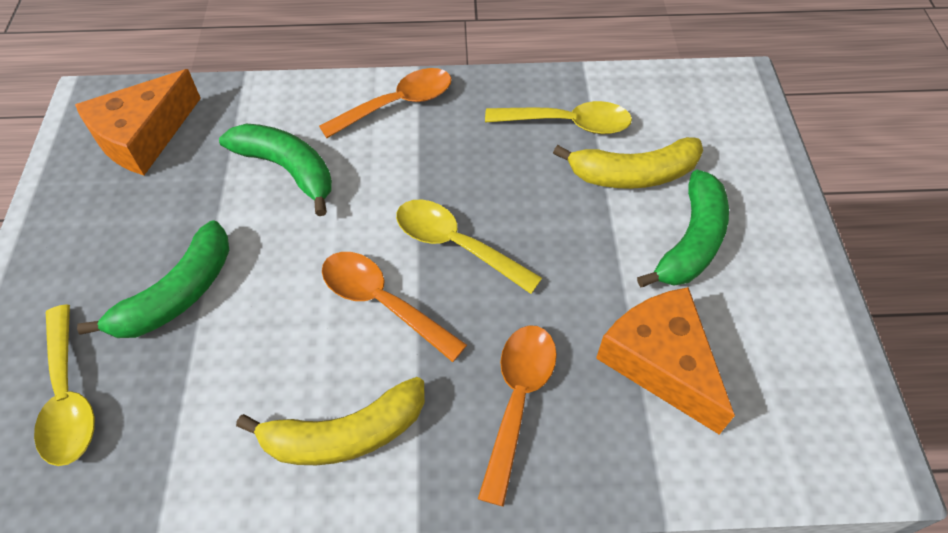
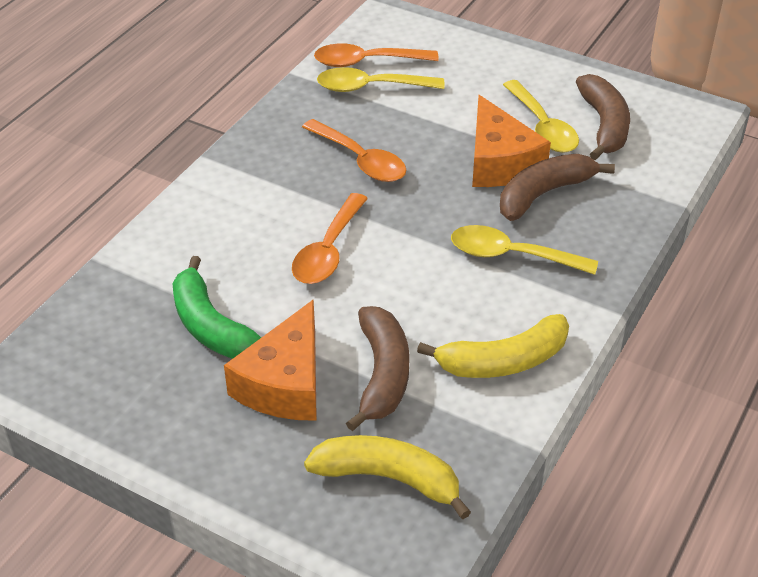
brown banana: none = 0 -> [346,306,410,431] [500,154,615,221] [576,74,630,160] = 3
green banana: [77,220,229,338] [219,123,332,216] [637,170,729,287] = 3 -> [172,256,261,359] = 1

